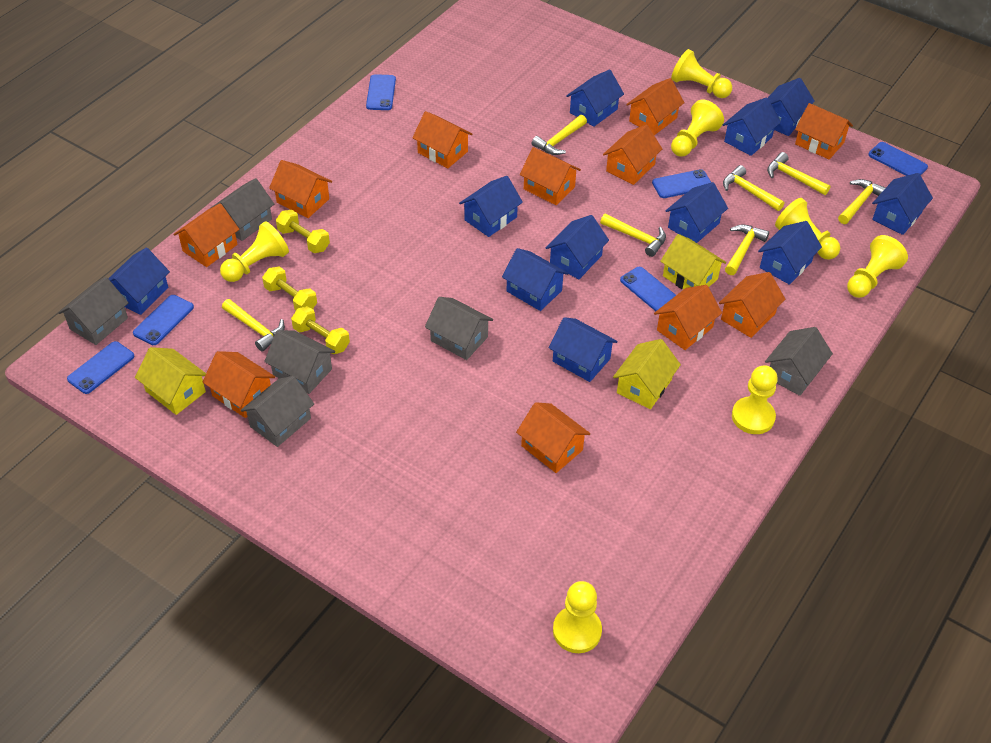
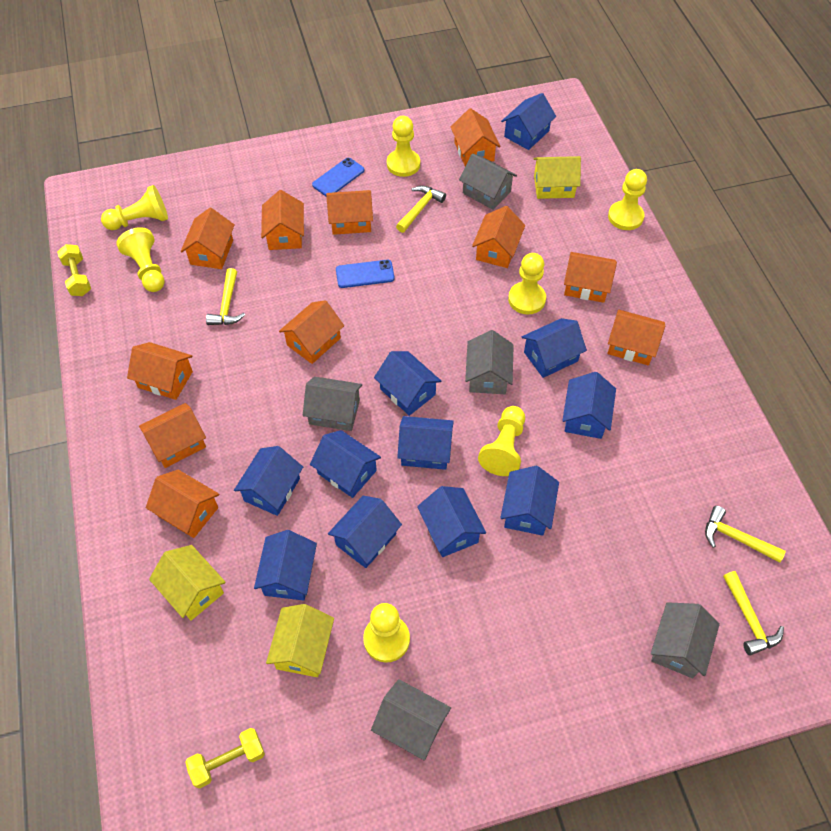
blue phone: [67,341,134,394] [133,295,194,345] [366,74,396,110] [620,267,676,311] [652,169,711,198] [868,142,928,176] = 6 -> [312,158,364,196] [336,260,395,288] = 2
grey house: [58,277,129,345] [211,178,274,241] [241,376,314,447] [264,330,335,394] [425,297,493,360] [765,327,833,396] = 6 -> [303,376,362,431] [371,679,451,761] [459,153,517,210] [465,330,514,394] [651,602,720,678] = 5
yellow dumbbell: [262,266,317,311] [276,210,330,253] [291,306,350,354] = 3 -> [57,244,91,296] [185,728,265,788] = 2
yellow hammer: [222,299,285,351] [532,115,587,155] [600,214,666,257] [723,165,784,211] [725,225,769,275] [767,152,830,195] [838,179,886,224] = 7 -> [206,268,245,325] [396,186,446,233] [705,506,786,563] [723,571,784,656] = 4

